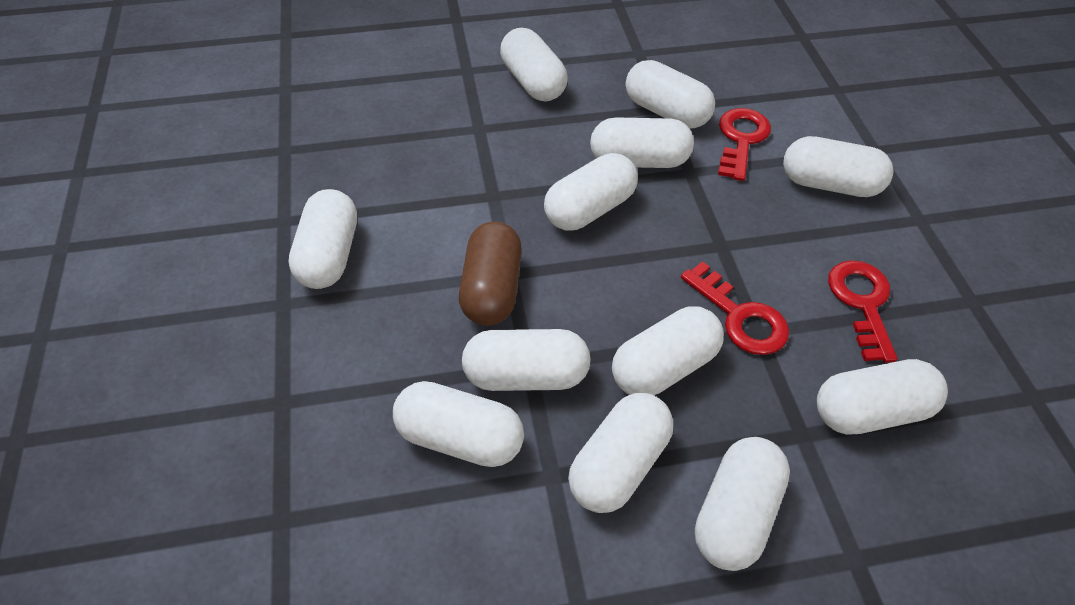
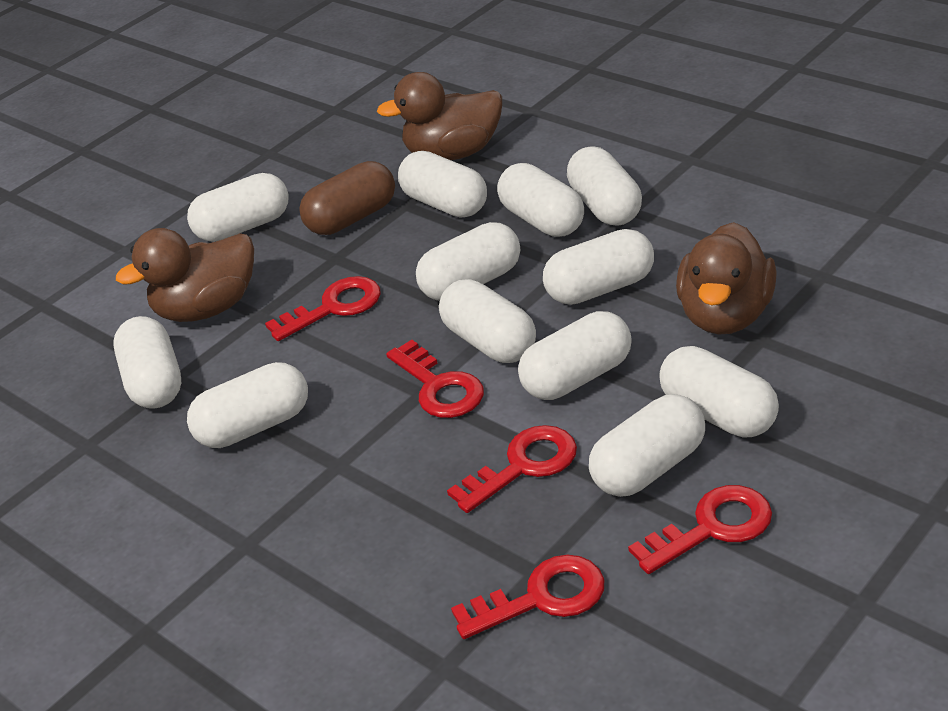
brown duck: none = 0 -> [116,228,254,322] [377,72,502,160] [676,222,777,335] = 3
red key: [681,261,789,355] [718,108,771,181] [828,260,898,363] = 3 -> [265,276,381,341] [386,340,484,418] [447,425,577,513] [451,555,604,639] [628,485,772,574] = 5

